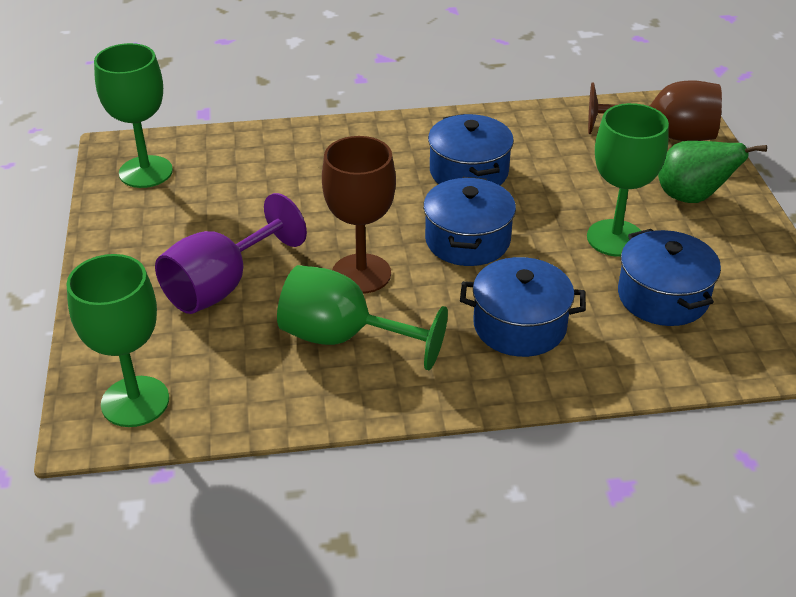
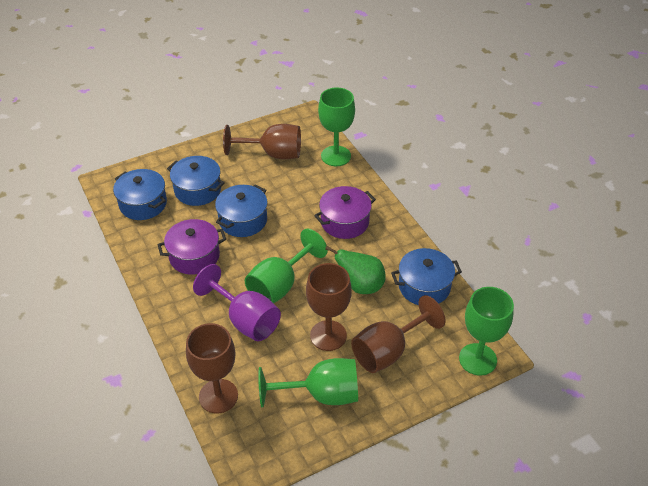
brown goblet: [322,136,396,294] [588,80,722,141] = 2 -> [186,323,238,413] [223,124,301,159] [306,263,352,351] [351,295,445,373] = 4
purple pot: none = 0 -> [157,219,226,275] [314,186,376,239] = 2

